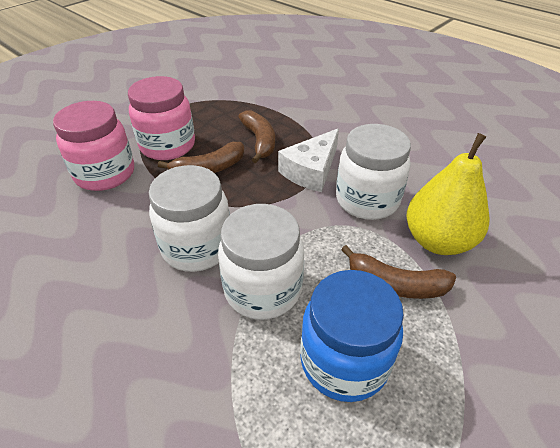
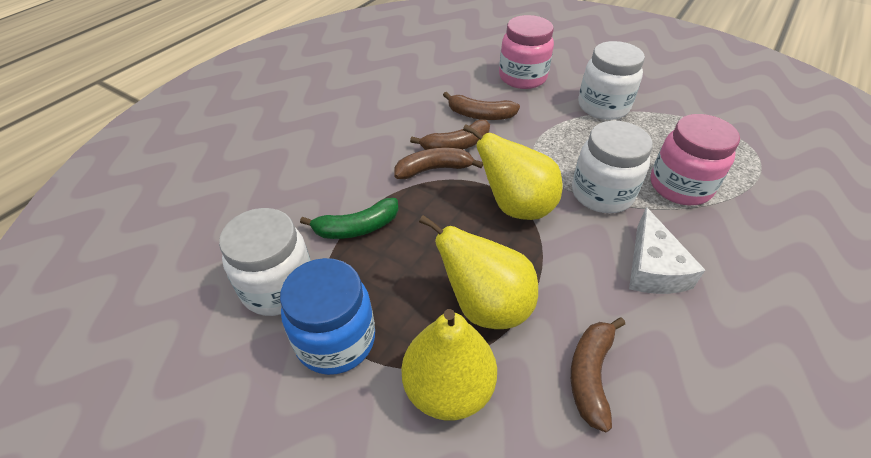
brown banana: [158,142,244,173] [238,111,275,163] [341,245,456,299] = 3 -> [394,148,483,179] [410,119,490,150] [443,92,520,120] [571,317,625,432] = 4
green banana: none = 0 -> [300,198,399,239] = 1
yellow pear: [406,133,490,255] = 1 -> [401,309,497,421] [419,215,538,329] [463,124,562,220] = 3

